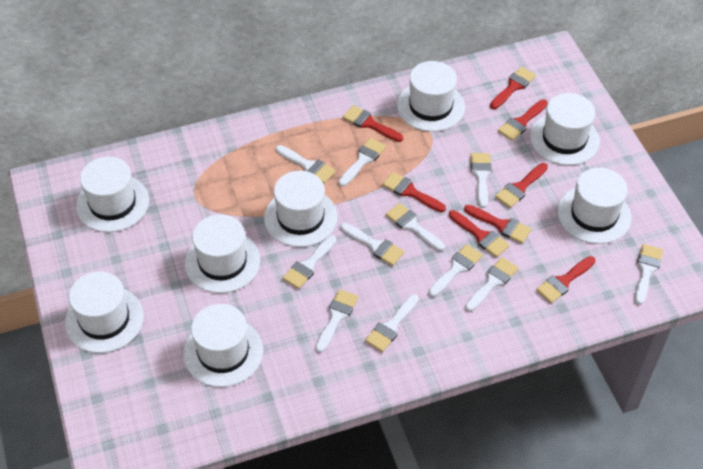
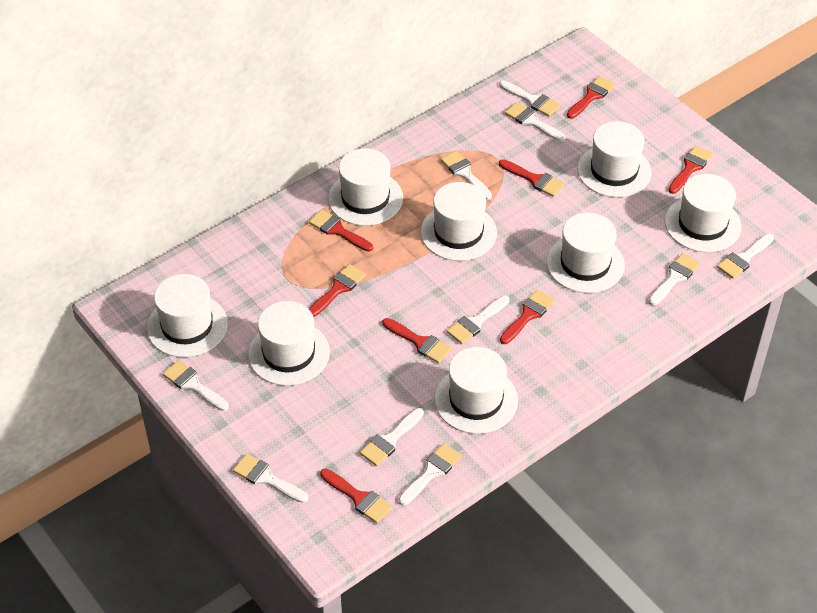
white brush: [276,145,336,184] [283,235,336,289] [316,289,358,353] [338,138,386,187] [340,223,404,266] [365,294,419,352] [386,203,445,251] [428,244,483,297] [465,257,518,311] [470,153,492,208] [634,244,663,305] = 11 -> [163,360,229,411] [233,454,308,503] [360,408,424,466] [398,443,462,505] [441,151,492,200] [447,295,510,344] [499,80,560,117] [505,102,566,142] [649,253,700,305] [717,233,774,279] = 10

